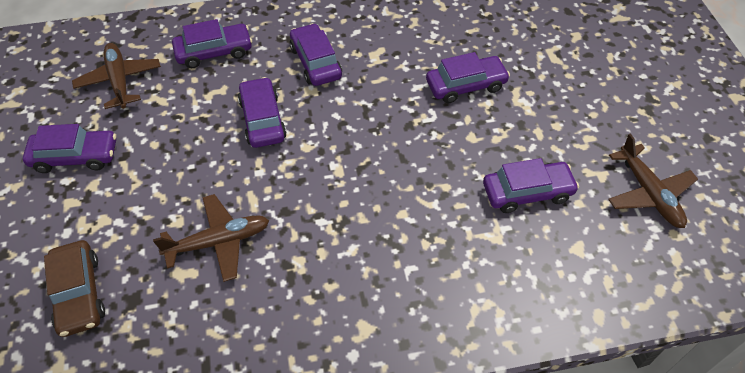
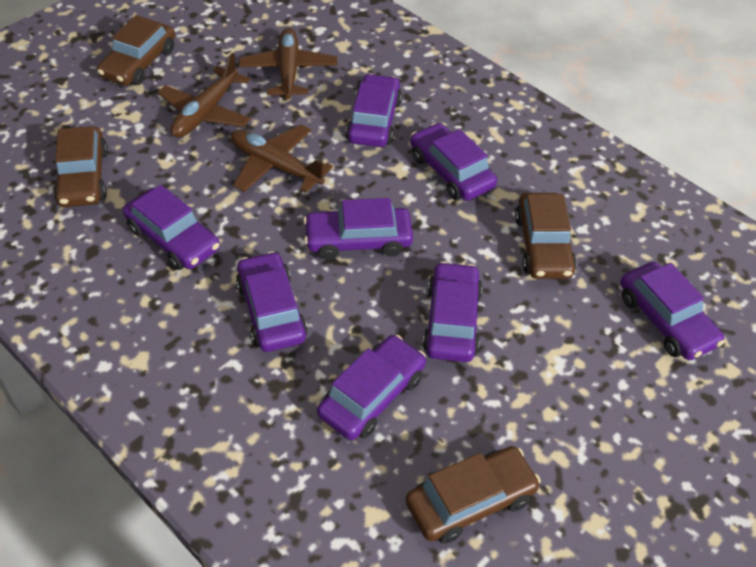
brown car: [44,240,105,337] = 1 -> [53,126,108,207] [97,15,175,86] [405,446,541,544] [515,193,577,279] = 4
purple car: [23,124,116,173] [172,19,252,68] [238,77,287,148] [290,23,342,86] [426,52,510,103] [483,158,579,213] = 6 -> [123,185,220,270] [236,251,308,352] [303,198,413,260] [317,335,426,440] [346,74,402,147] [410,123,497,201] [423,261,482,362] [620,262,724,360] = 8

